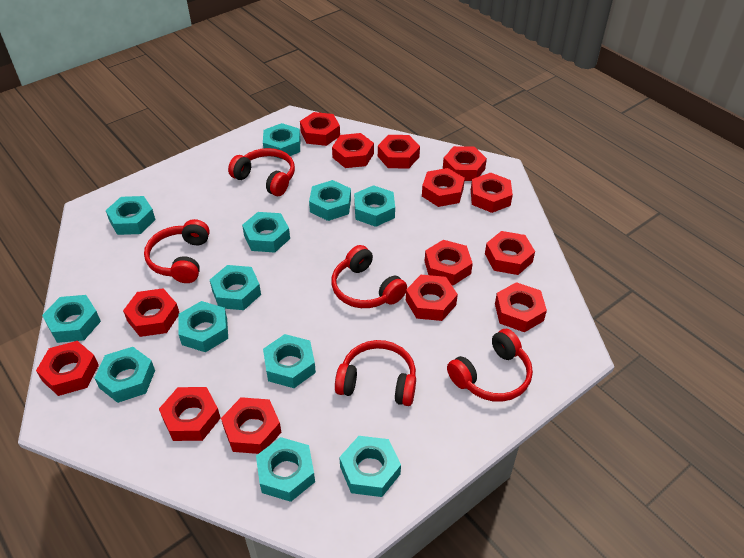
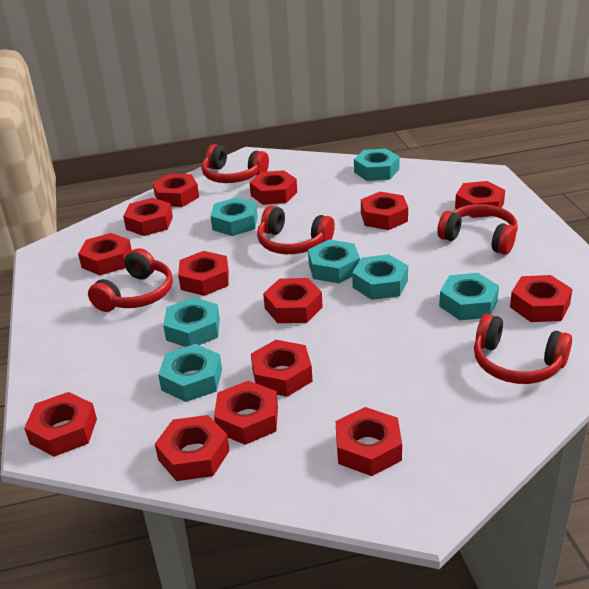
turquoise nut: [42,295,101,343] [95,347,155,403] [106,196,155,235] [178,301,228,352] [210,265,261,310] [242,212,290,252] [256,437,315,502] [263,123,300,159] [263,334,316,388] [309,180,351,221] [339,436,401,497] [354,185,395,227] = 12 -> [158,344,222,402] [163,297,220,347] [211,197,258,236] [308,240,360,283] [352,254,408,300] [354,149,400,181] [439,273,499,320] = 7

